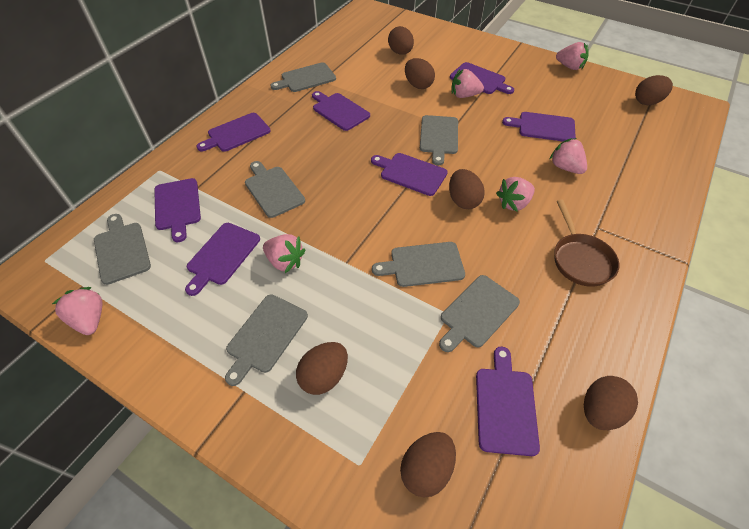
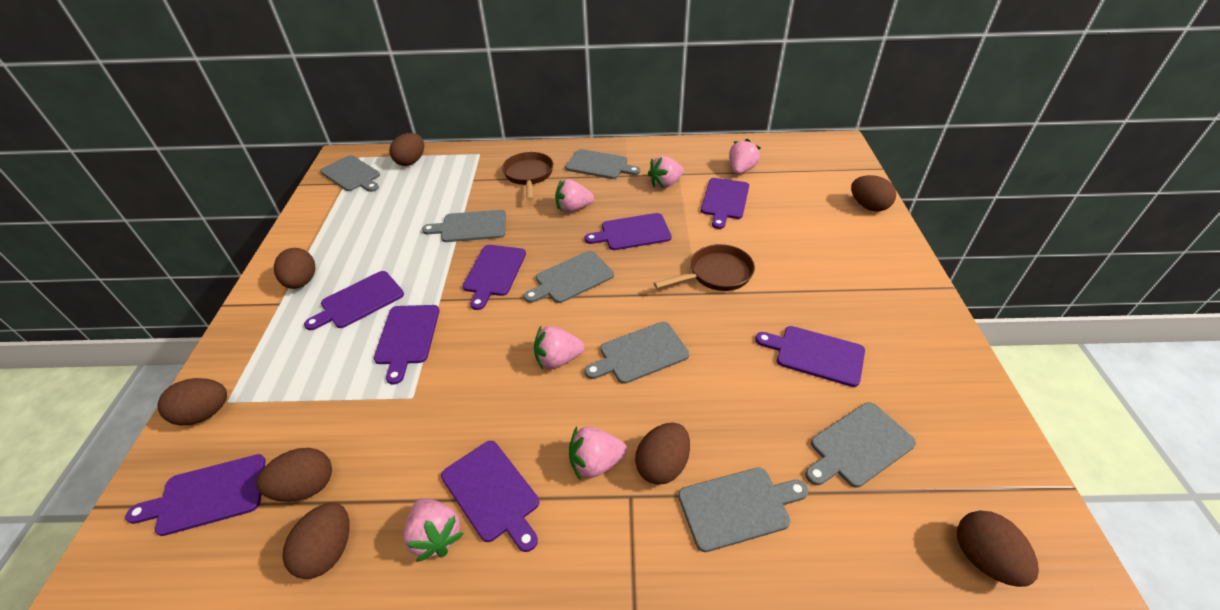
brown egg: [296,342,348,395] [388,26,414,55] [400,432,456,497] [405,58,435,89] [449,169,485,209] [584,376,638,430] [635,75,673,105] = 7 -> [158,378,227,425] [256,448,332,502] [274,248,315,289] [282,502,350,579] [389,133,424,166] [635,422,690,485] [851,175,896,211] [957,510,1039,587] = 8
brown pan: [554,200,619,287] = 1 -> [502,152,553,201] [654,244,755,291] = 2

